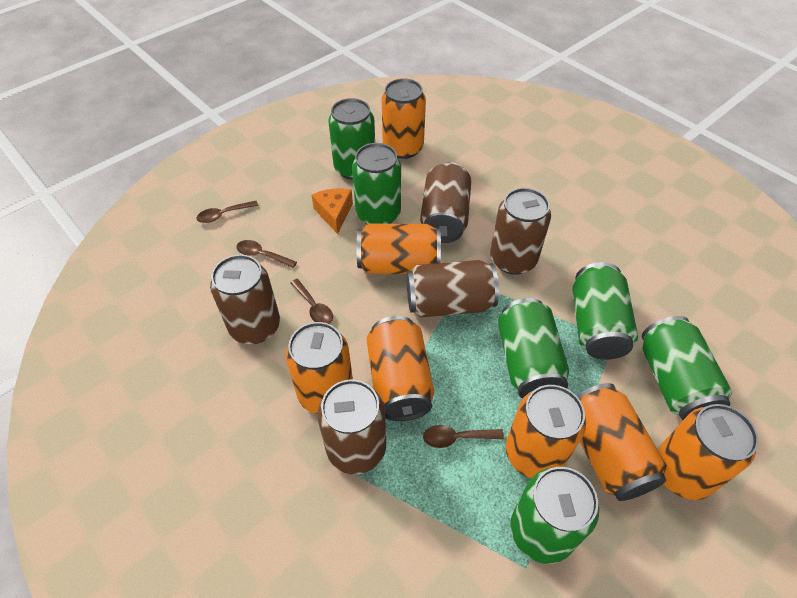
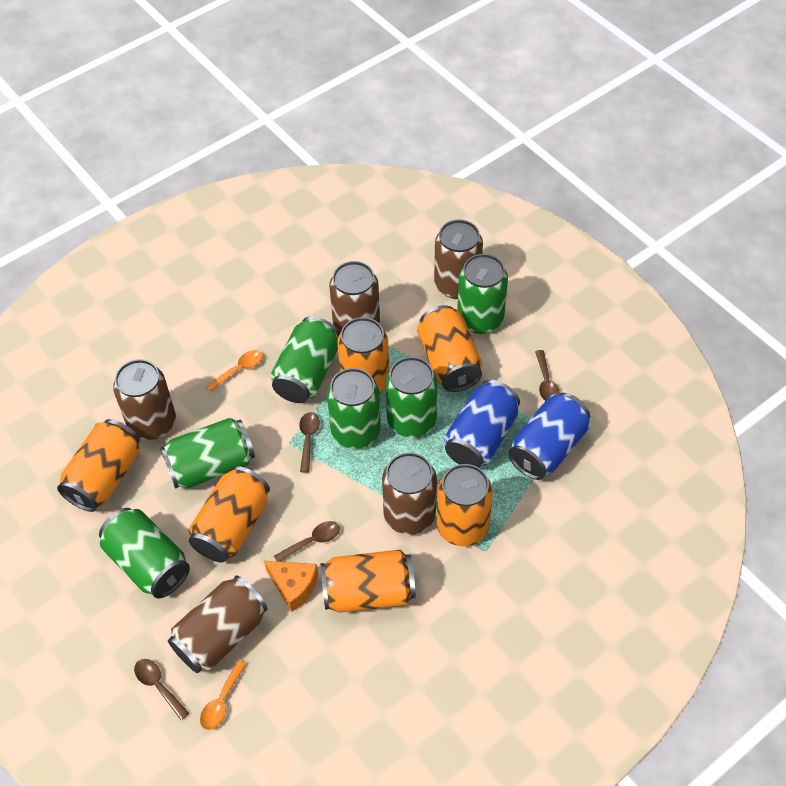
blue can: none = 0 -> [444,380,520,468] [508,393,590,480] = 2
orange can: [286,322,353,414] [357,224,441,274] [367,316,434,421] [382,78,426,159] [506,385,586,478] [576,383,667,501] [658,404,759,500] = 7 -> [57,419,140,512] [188,466,270,562] [320,550,416,613] [337,317,389,393] [417,305,482,392] [436,464,493,546] = 6
orange spoon: none = 0 -> [200,660,247,730] [206,350,263,392] = 2

